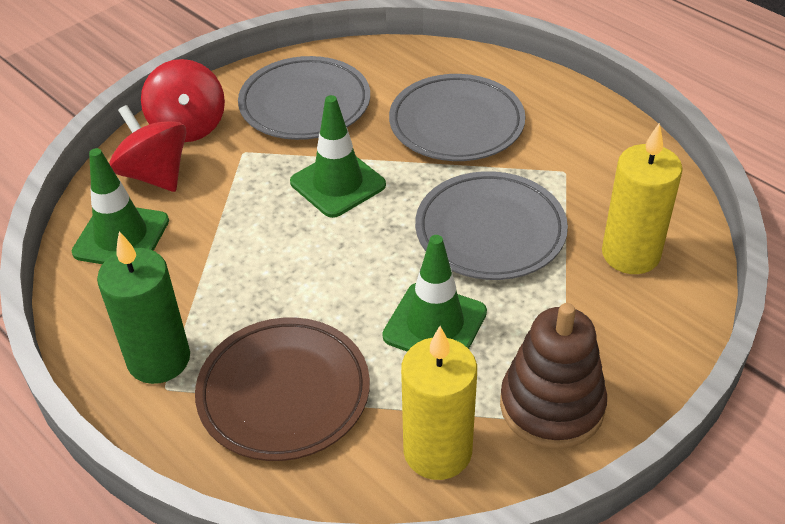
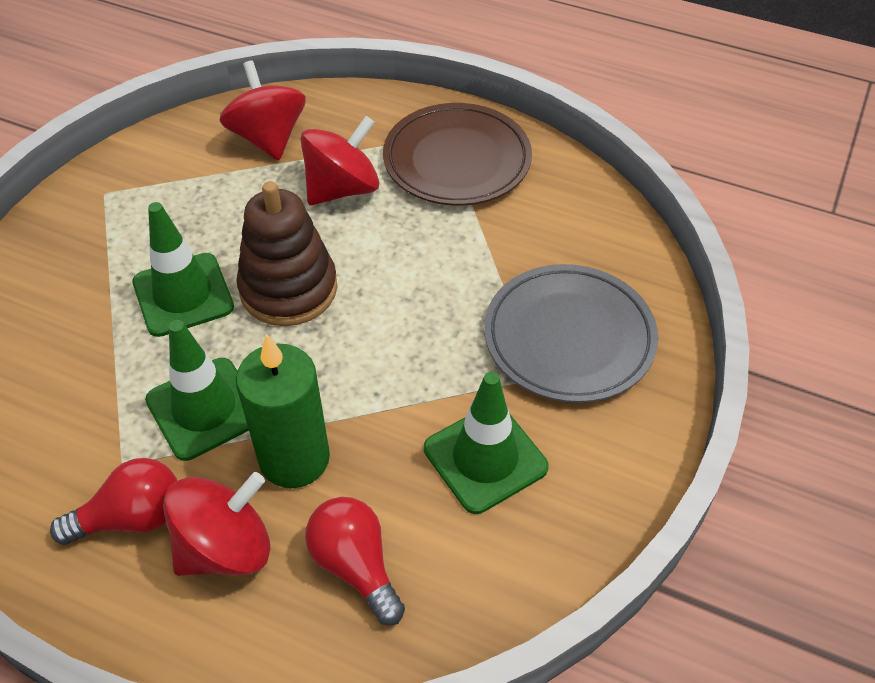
grey plate: [238,56,370,140] [389,74,525,161] [415,171,568,280] = 3 -> [484,264,658,403] = 1
red light bulb: none = 0 -> [50,458,177,545] [305,497,405,625] = 2
red spinning top: [109,105,186,192] [141,59,225,142] = 2 -> [163,472,270,576] [219,61,306,160] [301,116,379,205] = 3
yellow candle: [401,326,477,480] [602,123,683,274] = 2 -> none = 0

